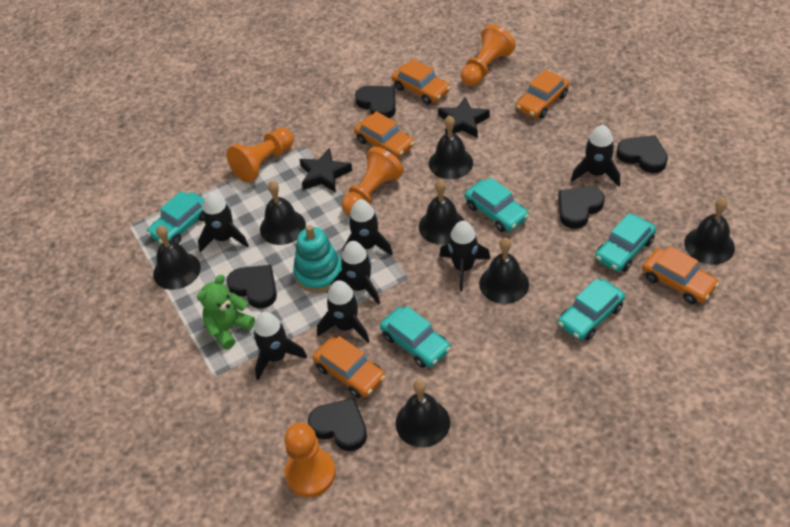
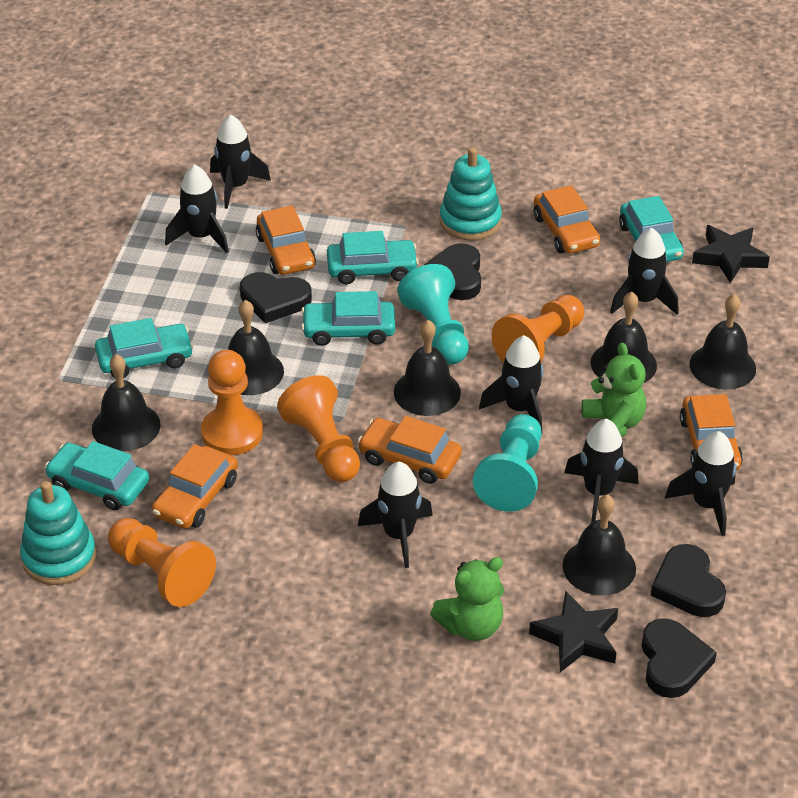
black bell: [153,226,201,290] [260,181,306,245] [396,380,450,447] [419,180,464,245] [429,115,473,179] [479,238,529,304] [684,198,735,265] = 7 -> [92,354,161,451] [228,300,284,395] [394,320,461,416] [562,495,636,595] [591,292,657,383] [690,294,756,389] = 6
black heart: [227,265,277,309] [308,398,367,451] [355,86,396,118] [558,187,604,229] [617,135,668,173] = 5 -> [240,272,312,323] [425,243,481,300] [641,618,717,698] [651,544,726,617] = 4
green teddy bear: [197,275,255,349] = 1 -> [430,557,504,641] [582,342,646,437] = 2
turquoise pawn: none = 0 -> [397,264,469,365] [473,414,542,512] = 2
turquoise stacking toy: [293,225,342,293] = 1 -> [20,481,96,585] [440,147,502,241] = 2

